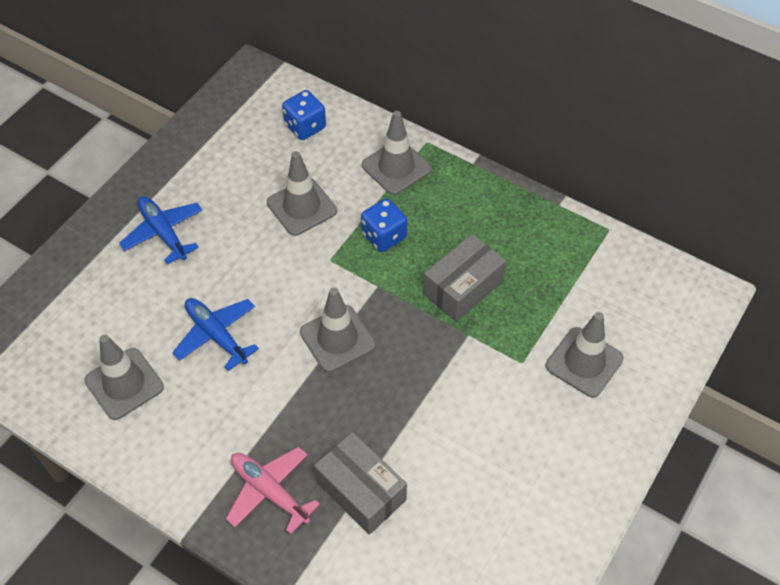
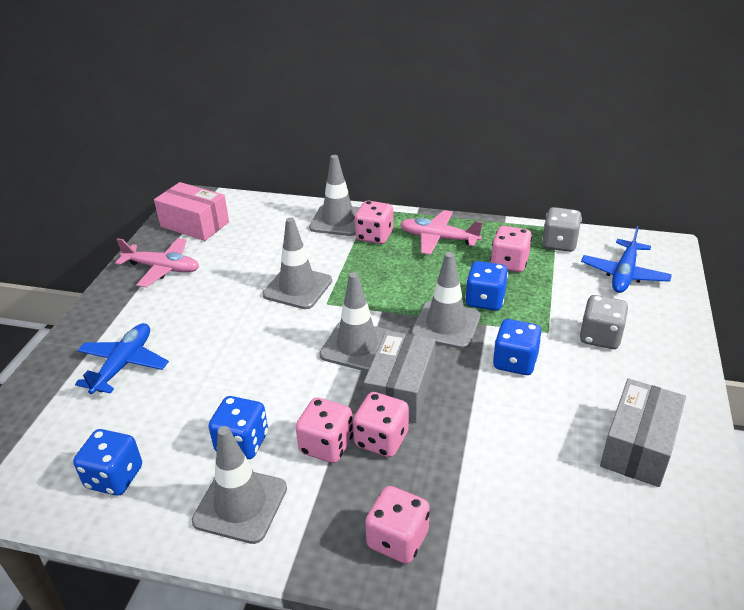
blue dice: [282,90,326,140] [361,198,407,252] = 2 -> [73,429,142,496] [209,396,268,459] [465,261,508,311] [493,319,542,375] = 4
grey dice: none = 0 -> [542,207,582,252] [580,295,628,349] = 2
pink box: none = 0 -> [154,182,229,241] = 1
pink dice: none = 0 -> [296,398,353,463] [353,392,409,457] [355,201,393,244] [365,486,430,564] [490,226,532,272] = 5
pink plane: [226,447,320,534] = 1 -> [115,238,199,287] [400,210,483,255] = 2

